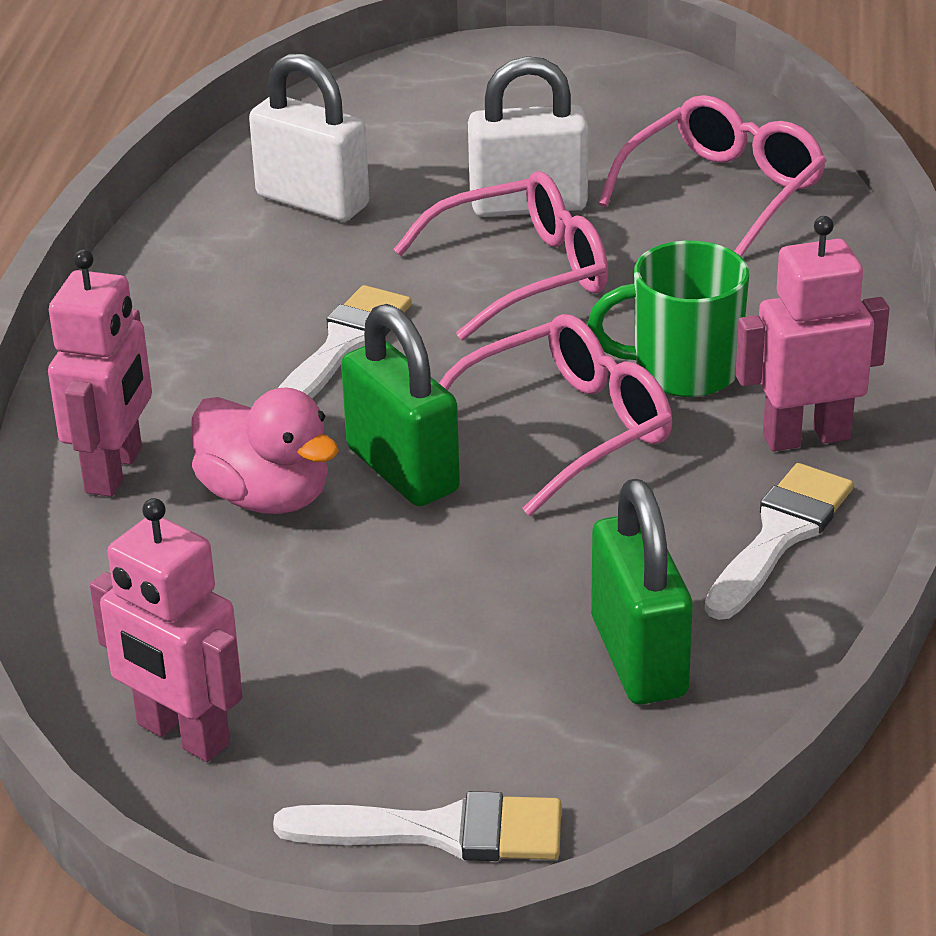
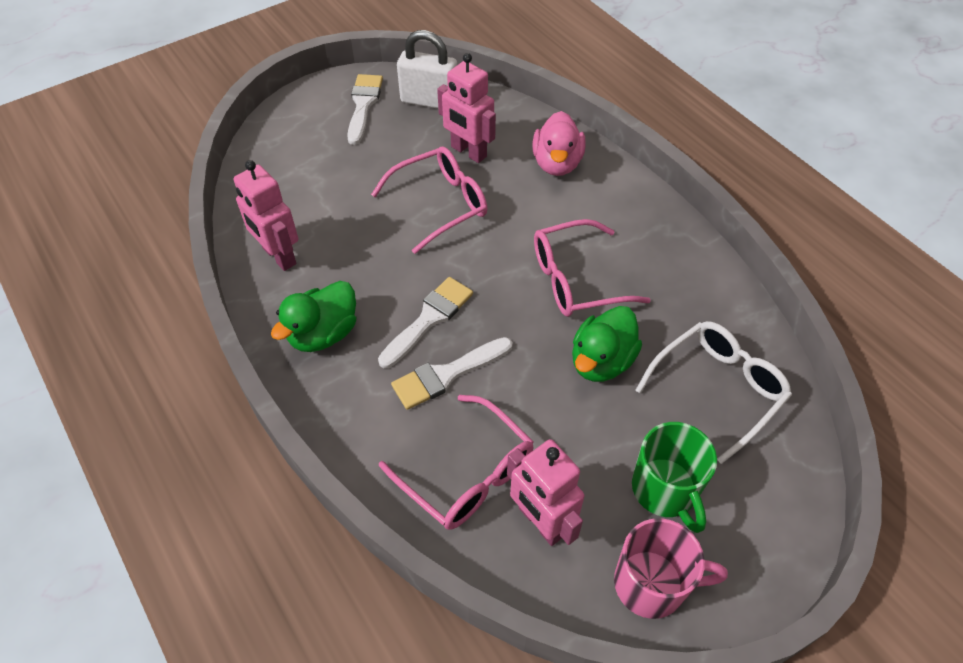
green duck: none = 0 -> [271,281,356,352] [572,306,642,382] = 2
green padlock: [341,304,460,506] [591,479,693,705] = 2 -> none = 0
pink mug: none = 0 -> [614,518,728,619] = 1
white glasses: none = 0 -> [636,321,792,464] = 1
white padlock: [249,53,369,221] [468,56,588,217] = 2 -> [397,30,457,109] = 1

